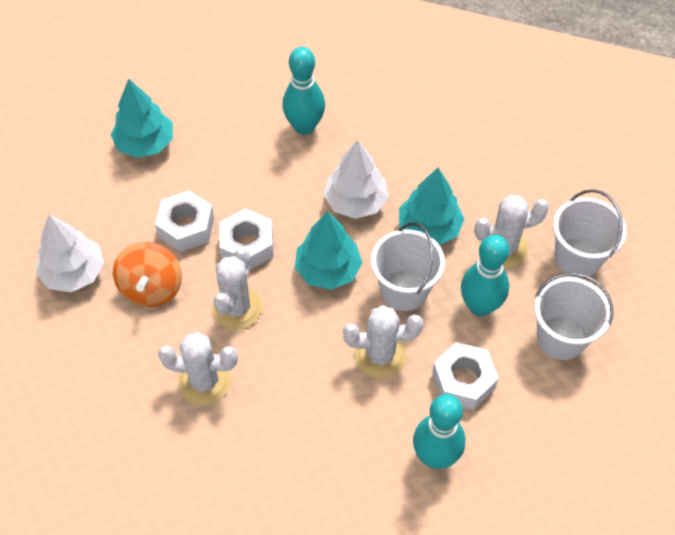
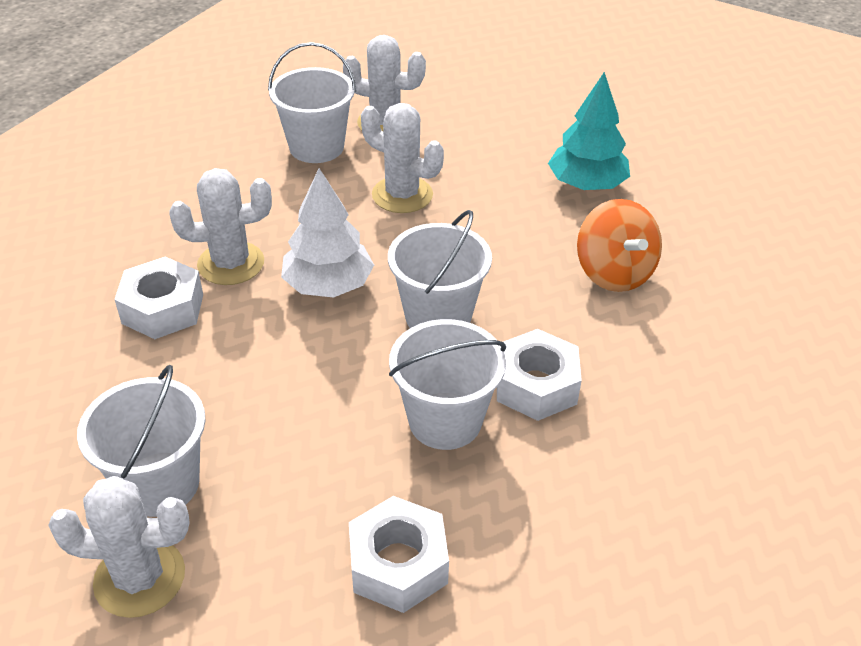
turquoise bowling pin: [282,47,325,135] [413,394,465,469] [461,235,509,316] = 3 -> none = 0
turquoise tree: [111,79,173,158] [295,211,362,290] [399,168,464,245] = 3 -> [548,72,630,190] = 1
white bucket: [371,223,445,311] [534,273,613,360] [553,189,627,278] = 3 -> [77,365,206,517] [268,42,356,163] [388,210,492,328] [389,319,506,450] = 4
white tree: [36,215,104,292] [324,140,389,219] = 2 -> [281,168,374,297] = 1

